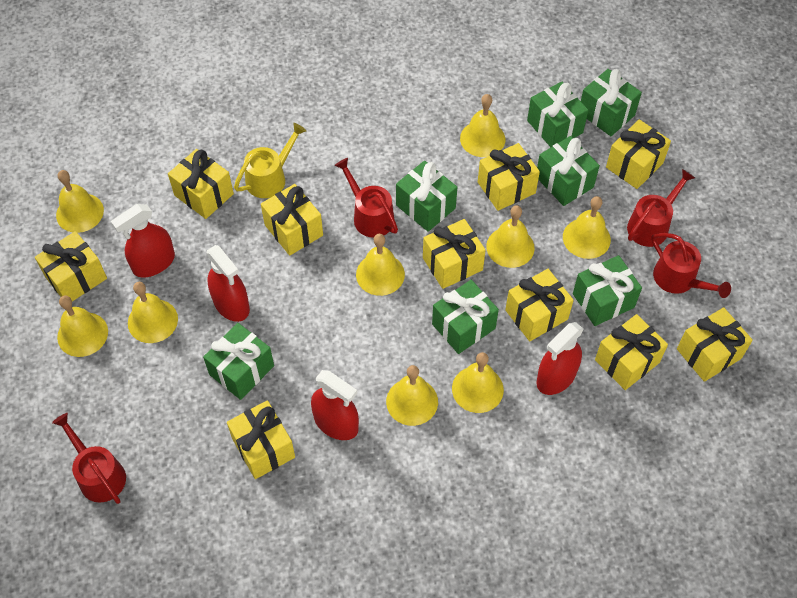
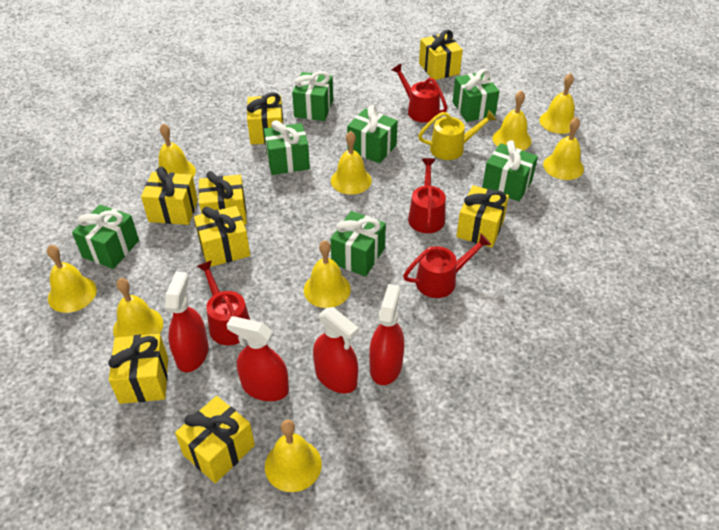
yellow gift: [35,231,107,301] [168,149,234,219] [227,400,295,479] [261,184,323,256] [423,219,486,289] [478,143,540,211] [505,269,574,341] [595,314,668,390] [606,119,671,189] [677,307,753,382] = 10 -> [108,334,168,404] [141,167,198,225] [175,396,255,483] [194,206,250,267] [198,171,247,225] [247,93,283,144] [419,30,463,80] [456,185,509,248] = 8

